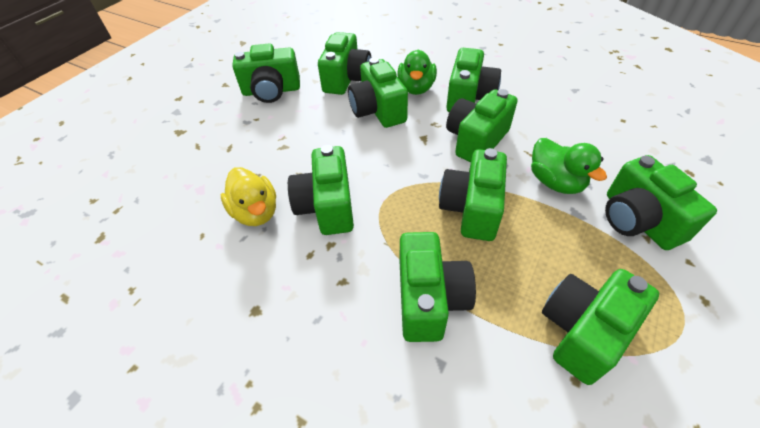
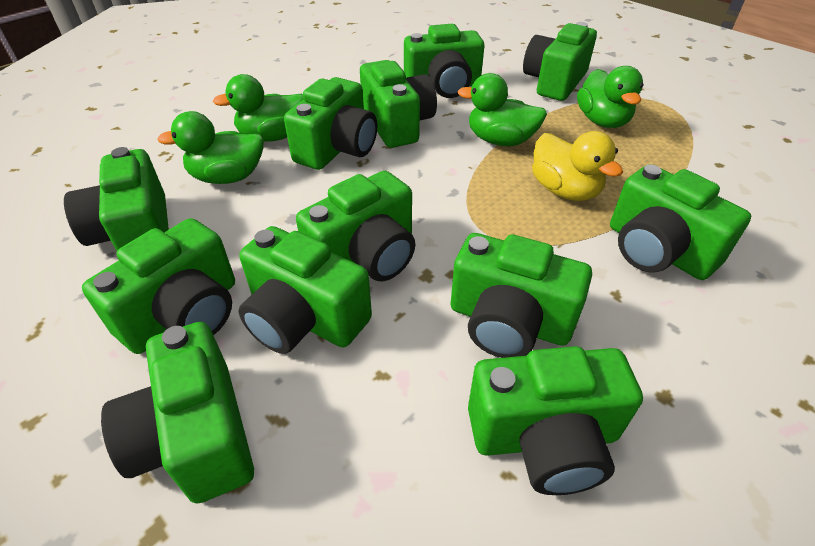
green camera: [232,43,300,103] [288,145,354,235] [318,32,372,95] [348,58,408,128] [400,232,476,342] [439,148,507,241] [446,48,501,112] [446,89,518,162] [542,269,659,385] [605,155,717,250] = 10 -> [64,147,169,251] [82,218,235,354] [101,322,254,503] [239,226,372,354] [284,77,377,170] [296,171,415,281] [360,60,437,148] [404,24,484,98] [450,233,592,358] [468,346,643,495] [523,22,597,101] [610,164,751,280] = 12
green duck: [398,50,437,95] [531,138,607,194] = 2 -> [157,111,264,184] [213,74,304,142] [458,73,547,146] [577,66,644,128] = 4

